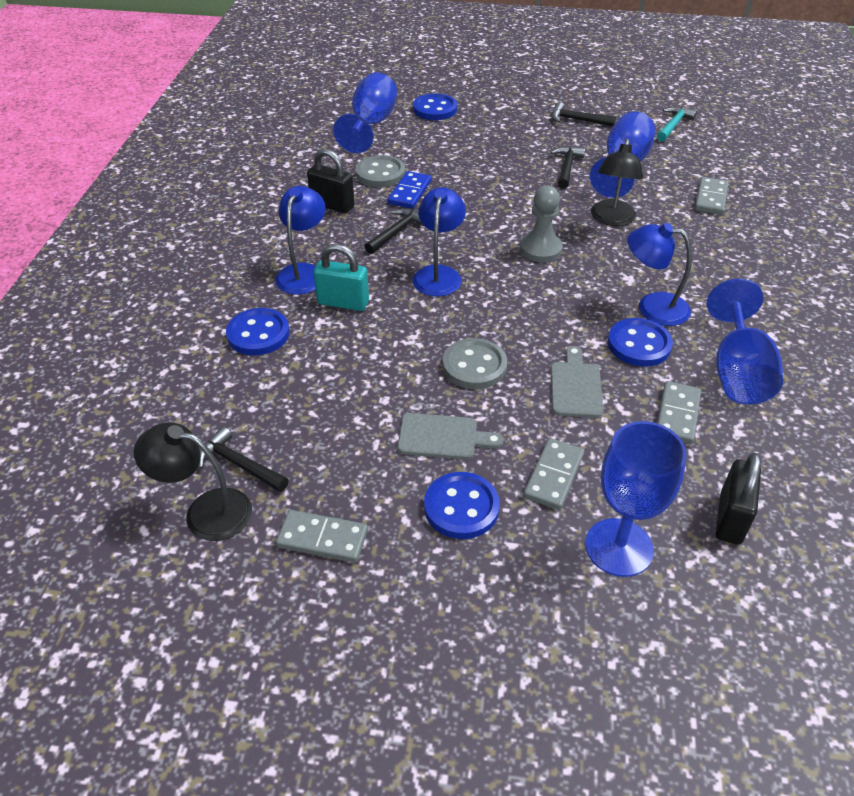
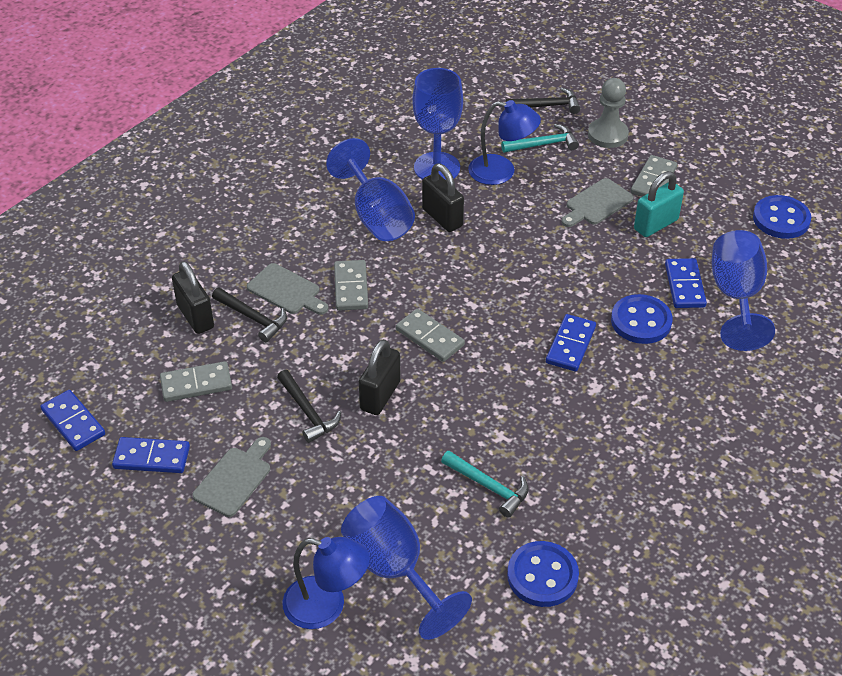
black hammer: [199,427,289,492] [365,208,424,254] [550,146,586,189] [552,102,616,126] = 4 -> [212,288,287,342] [277,370,341,443] [506,88,580,114] = 3
black lamp: [134,422,252,541] [591,139,643,226] = 2 -> none = 0
black padlock: [307,149,355,213] [716,453,761,545] = 2 -> [172,261,214,334] [359,339,401,415] [422,164,464,232] = 3
blue button: [226,308,289,355] [413,93,457,120] [424,472,500,539] [608,318,673,367] = 4 -> [507,541,579,607] [611,294,673,344] [753,195,811,239] = 3
blue domino: [388,171,431,209] = 1 -> [40,390,105,451] [112,437,190,473] [546,314,596,372] [665,258,707,308] = 4
blue lamp: [275,186,326,295] [412,187,466,296] [627,223,692,326] = 3 -> [282,537,370,629] [468,100,541,185] = 2
grey button: [356,155,405,187] [443,338,507,389] = 2 -> none = 0
grey cutting board: [398,413,503,459] [551,346,603,418] = 2 -> [192,437,271,517] [247,263,328,315] [561,178,634,227] = 3
turquoise hammer: [657,106,697,142] = 1 -> [441,451,529,518] [501,124,579,153] = 2

